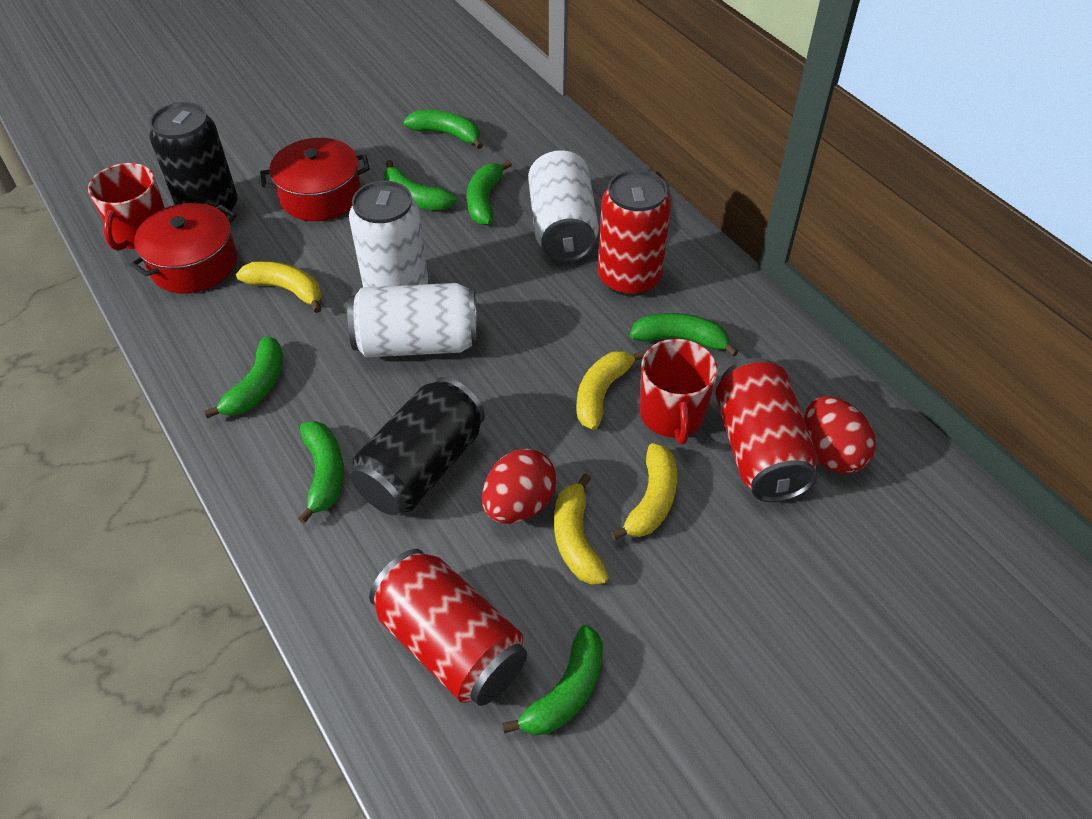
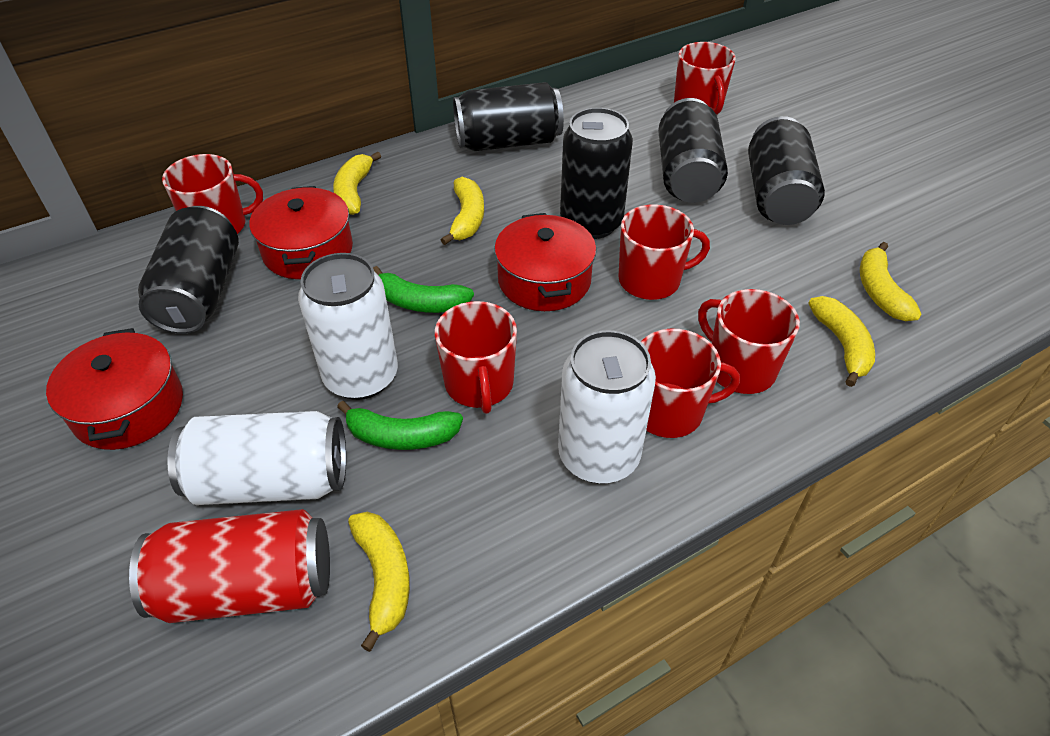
black can: [149,102,237,217] [350,377,485,515] = 2 -> [138,206,239,334] [453,82,564,151] [560,108,633,239] [658,98,728,203] [748,116,825,225] = 5
green banana: [204,336,283,419] [298,421,344,524] [384,160,457,210] [403,110,483,149] [467,160,512,225] [502,625,603,735] [630,313,739,357] = 7 -> [337,401,463,450] [373,266,474,313] = 2
red can: [369,549,527,706] [598,169,671,296] [716,358,818,502] = 3 -> [129,509,330,623] = 1
red egg: [482,449,557,524] [804,396,876,474] = 2 -> none = 0
red mug: [88,163,165,251] [640,339,718,444] = 2 -> [162,154,263,234] [435,301,517,414] [618,204,710,300] [641,328,740,438] [674,42,736,115] [698,289,800,394] = 6
red pot: [130,203,237,293] [260,138,370,221] = 2 -> [46,328,183,450] [249,186,353,279] [494,213,596,311] = 3
yellow banana: [236,261,321,313] [554,473,609,585] [576,351,645,430] [611,443,677,541] = 4 -> [333,152,381,215] [348,512,410,652] [441,177,484,245] [808,296,875,387] [860,242,922,321] = 5

